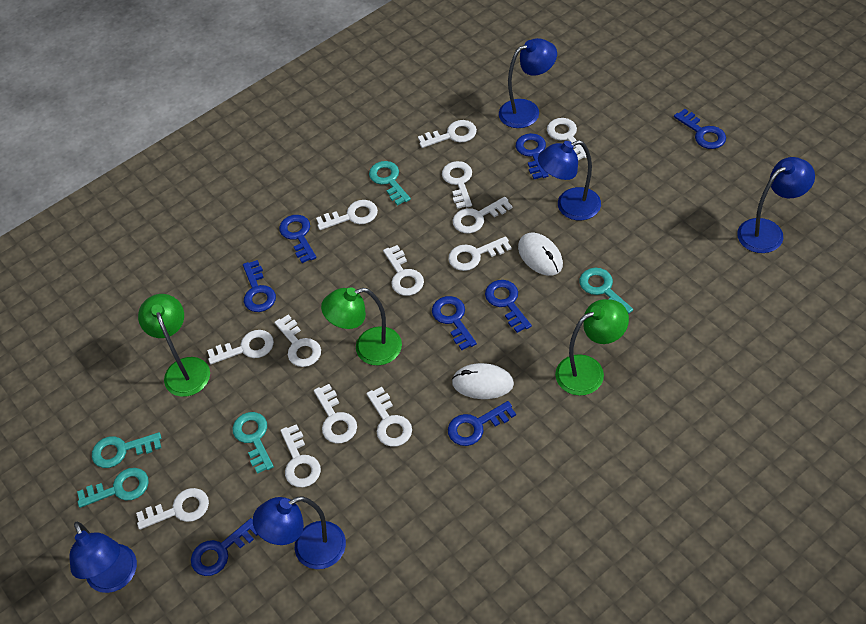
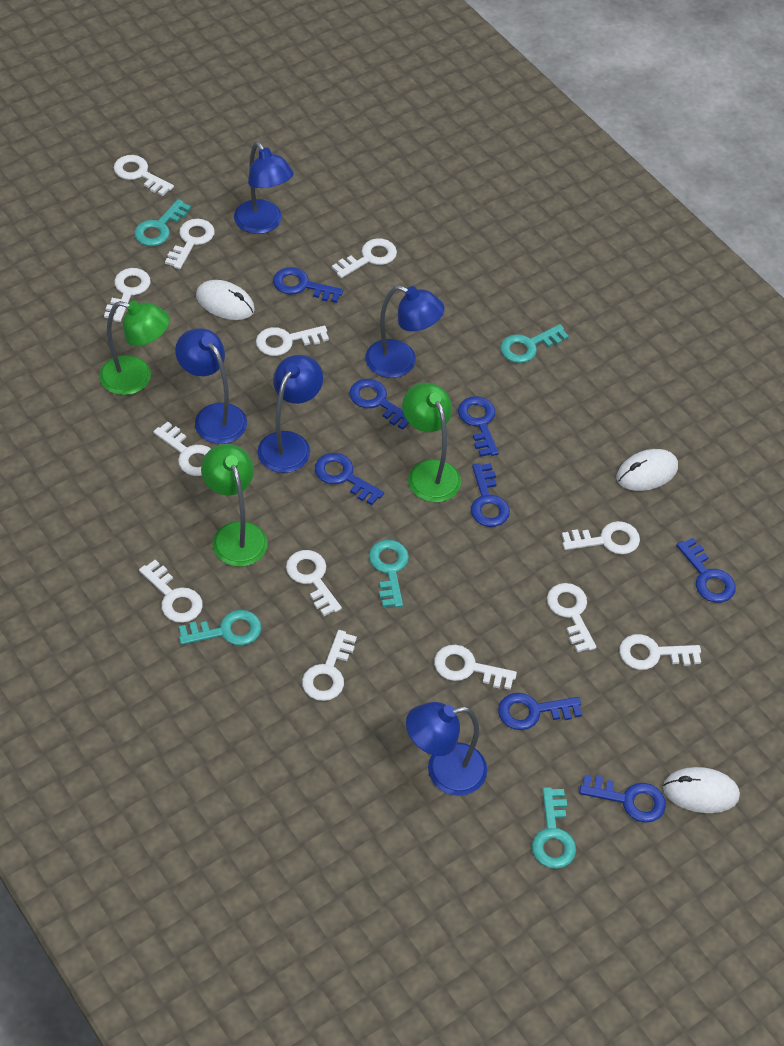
white mouse: [452,363,514,399] [518,233,563,276] = 2 -> [196,280,255,320] [616,449,678,491] [663,767,740,813] = 3

